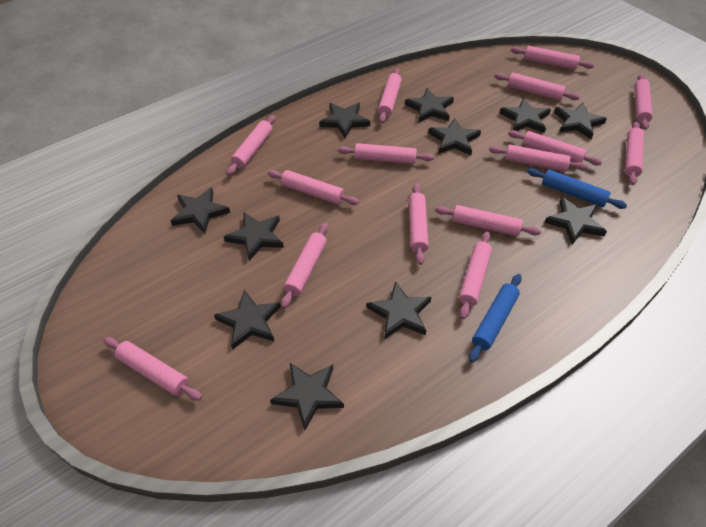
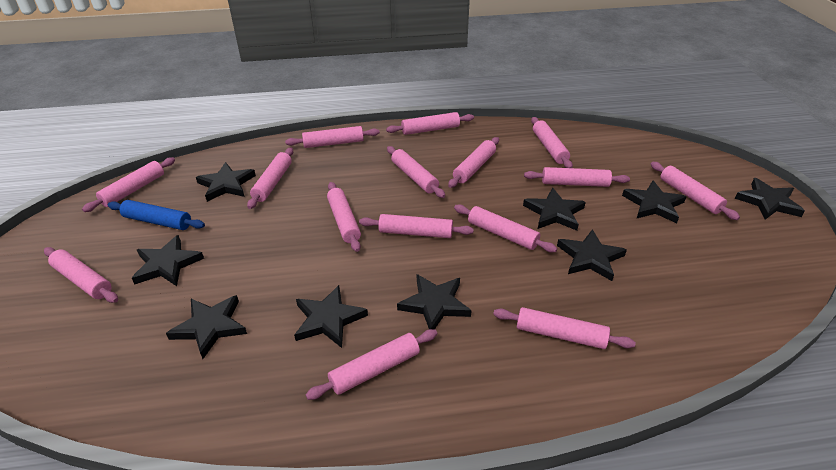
black star: [171,187,230,234] [214,290,281,350] [224,212,284,261] [270,363,344,431] [319,103,370,138] [366,281,431,339] [405,88,454,123] [428,118,481,156] [500,98,551,133] [544,197,607,245] [554,102,607,139] = 11 -> [132,235,204,286] [166,295,247,359] [196,162,256,202] [294,285,368,348] [397,274,472,329] [523,188,586,231] [557,229,627,281] [622,181,687,223] [735,178,805,220] = 9
blue rolling pin: [469,274,522,362] [527,168,627,209] = 2 -> [107,200,205,230] = 1

